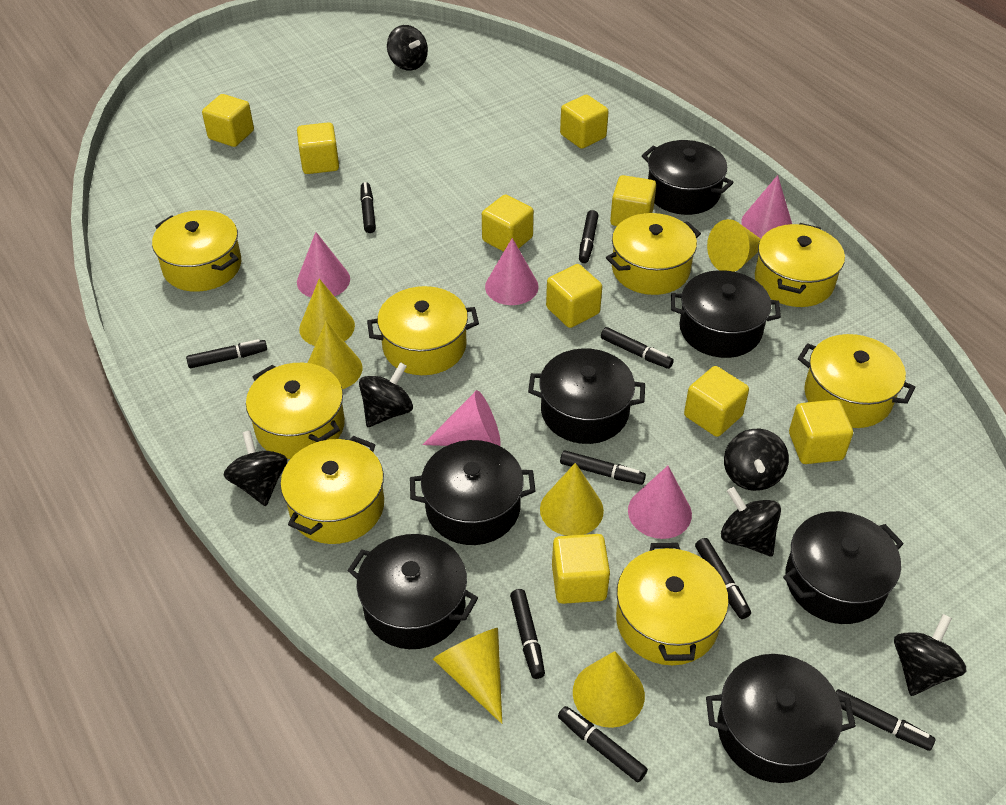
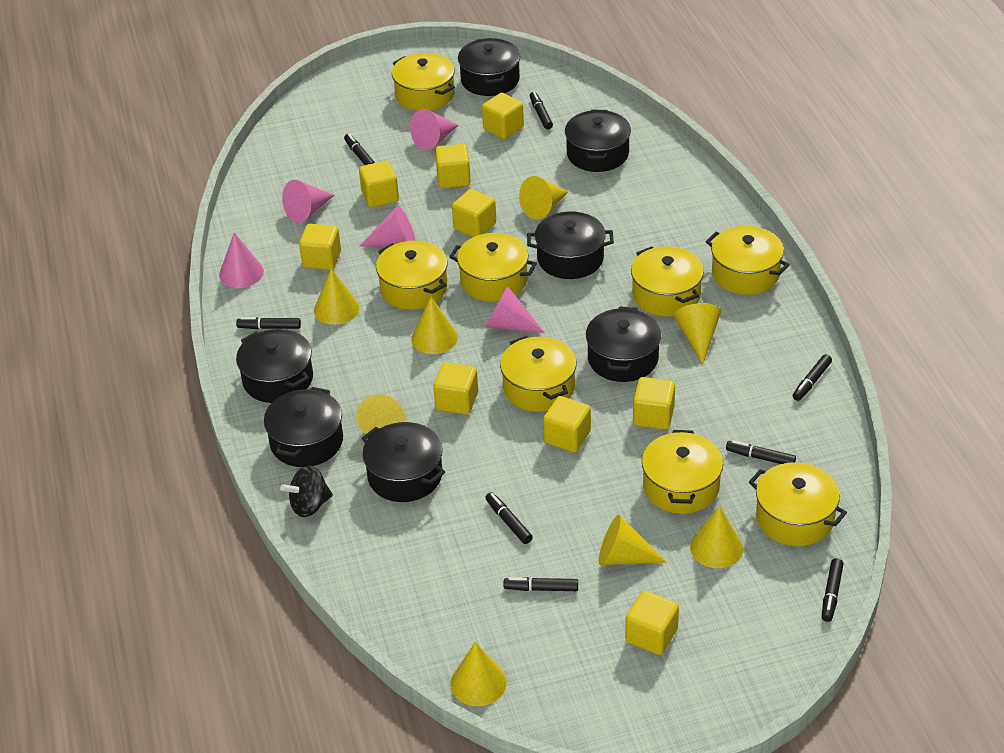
black marker: [186,339,267,368] [360,182,376,233] [510,589,545,679] [558,706,648,782] [560,450,646,485] [579,210,598,263] [601,327,674,369] [695,538,751,619] [836,689,935,751] = 9 -> [236,317,301,329] [344,134,375,165] [485,492,533,544] [504,577,578,591] [530,92,553,129] [726,440,796,464] [793,354,832,401] [822,558,843,622] = 8
black spinning top: [223,430,287,506] [359,362,413,427] [387,25,428,71] [721,487,781,556] [724,429,789,491] [894,614,967,696] = 6 -> [280,465,333,517] = 1
yellow cone: [299,279,355,346] [308,321,362,389] [433,628,502,724] [540,463,604,536] [573,651,645,728] [707,219,761,272] = 6 -> [314,268,359,325] [356,394,405,434] [411,297,458,354] [451,642,507,706] [519,176,569,219] [599,515,667,565] [674,303,721,364] [690,506,743,568] = 8

